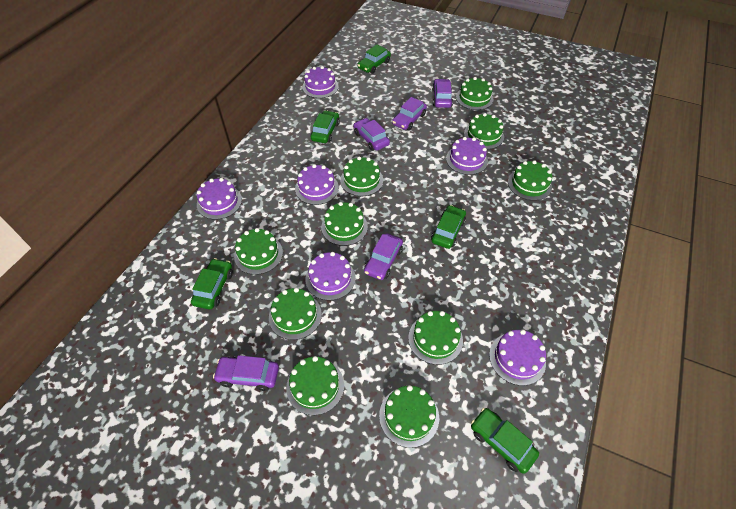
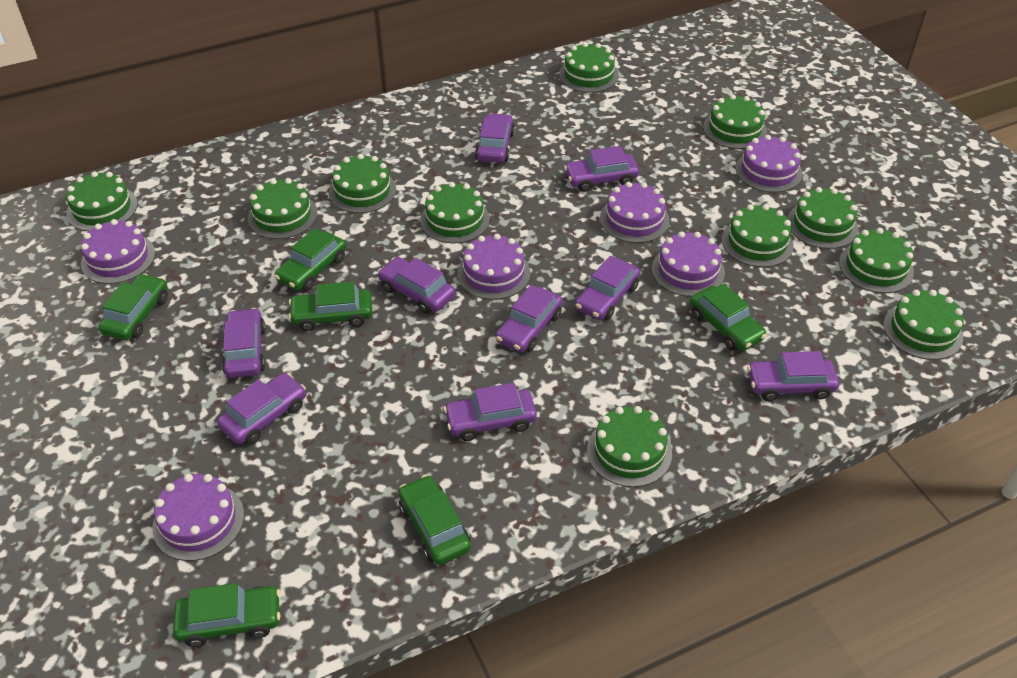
green cake: [234,228,283,275] [269,288,322,340] [286,356,344,415] [321,202,368,246] [340,156,383,196] [379,385,439,448] [408,311,463,365] [456,77,494,110] [464,113,504,149] [508,160,552,201] = 10 -> [66,171,138,231] [248,178,317,239] [329,154,396,213] [420,182,490,243] [559,42,619,93] [587,406,672,487] [703,95,767,149] [722,204,794,267] [788,187,858,249] [839,228,914,293] [884,290,964,360] = 11
green car: [191,258,233,309] [311,110,340,143] [358,45,391,74] [431,205,466,249] [471,408,539,474] = 5 -> [99,273,168,340] [173,583,280,647] [274,228,346,291] [288,281,372,331] [398,475,471,565] [690,284,767,351] = 6
purple car: [213,355,279,391] [354,118,390,151] [364,233,403,280] [392,97,427,130] [432,79,453,108] = 5 -> [217,373,306,445] [222,308,266,378] [378,257,455,314] [444,383,537,441] [475,113,515,163] [496,285,563,353] [564,146,639,192] [575,256,640,320] [747,351,839,401] = 9

